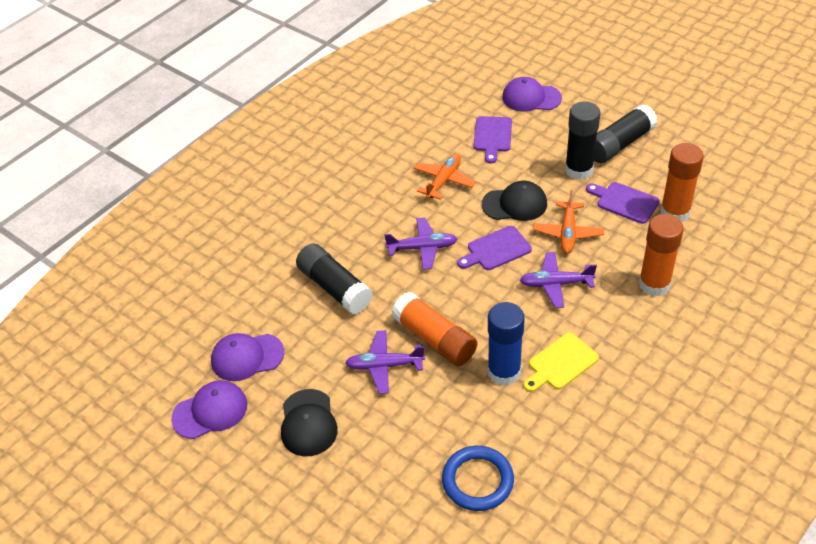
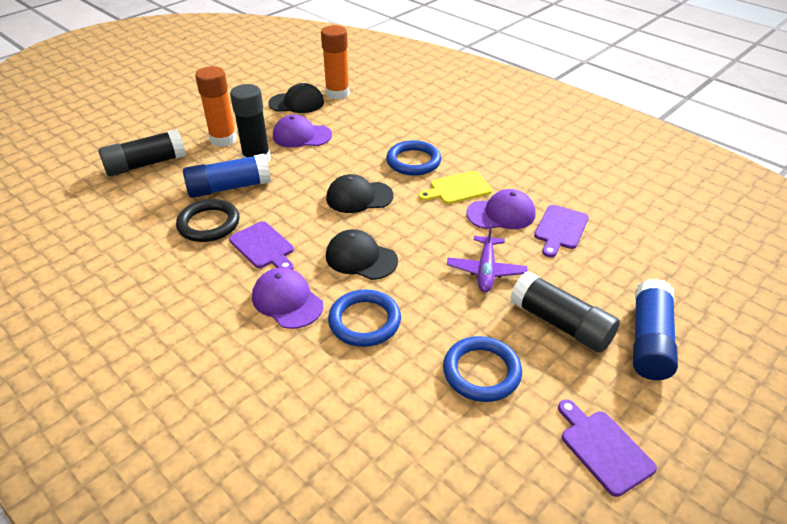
black cap: [281,389,338,456] [482,181,547,221] = 2 -> [268,83,324,113] [326,174,394,213] [326,229,398,280] = 3
black ring: none = 0 -> [176,199,239,242] = 1
blue glue stick: [488,302,525,386] = 1 -> [183,154,271,198] [633,279,678,380] = 2
blue ring: [442,446,514,511] = 1 -> [328,289,401,347] [386,140,441,176] [443,336,522,402] = 3
orange glue stick: [391,292,477,366] [639,214,684,297] [660,143,704,222] = 3 -> [195,66,237,147] [321,25,350,99] = 2
orange plane: [413,154,476,200] [533,190,604,254] = 2 -> none = 0
purple plane: [345,330,425,394] [384,217,457,270] [520,252,597,308] = 3 -> [447,223,527,292] = 1

